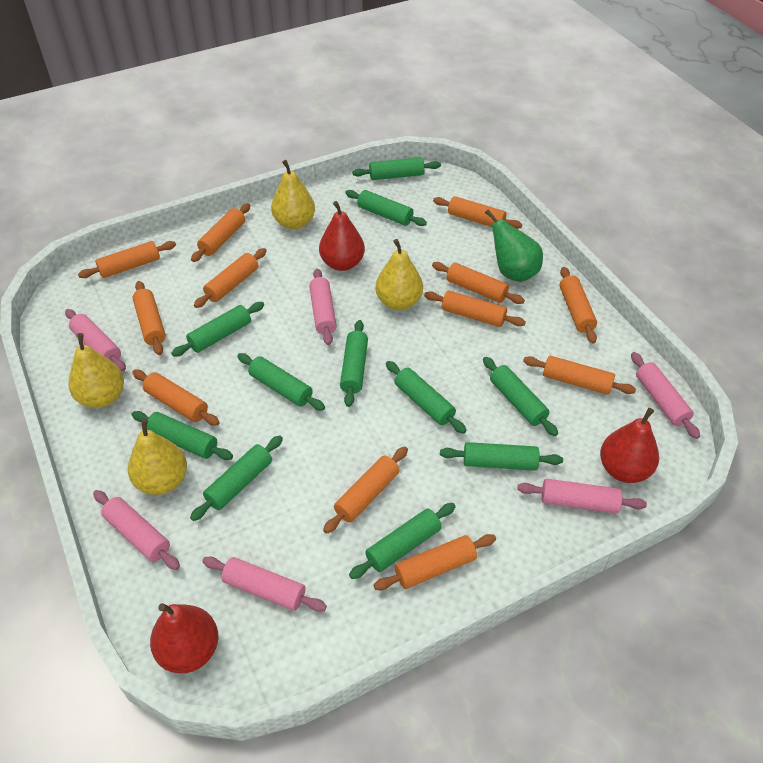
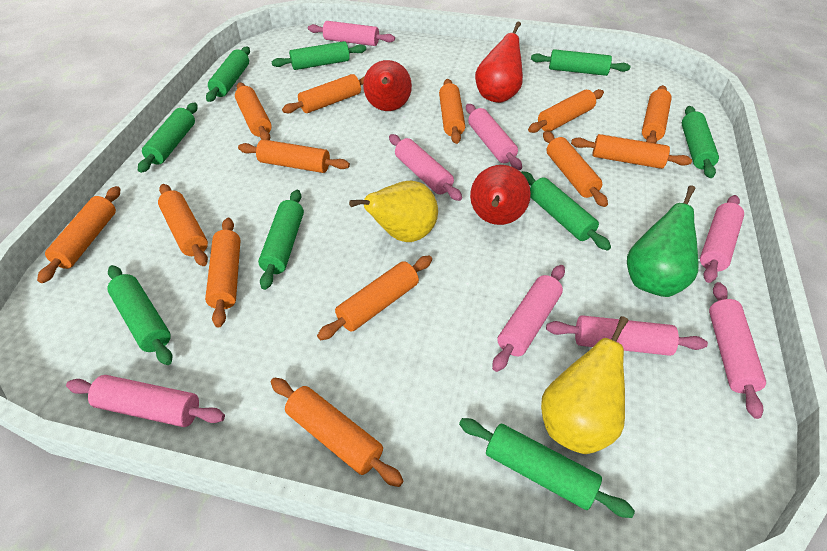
green rolling pin: [131,411,233,460] [172,302,264,357] [190,435,283,521] [237,353,325,411] [340,320,368,407] [345,190,427,226] [349,503,456,579] [352,157,441,180] [386,361,466,434] [440,442,563,471] [483,357,558,436] = 11 -> [107,265,173,365] [138,102,198,173] [206,47,250,102] [258,190,304,290] [271,41,366,70] [459,418,635,518] [521,171,611,251] [531,49,630,76] [682,106,719,178] = 9
orange rolling pin: [78,241,176,278] [132,281,166,355] [132,370,220,426] [191,203,250,262] [194,248,267,308] [323,446,408,534] [373,534,496,590] [424,291,526,327] [432,262,525,304] [433,196,522,229] [523,355,636,395] [560,267,597,343] = 12 -> [37,186,120,283] [158,184,208,266] [205,218,240,328] [235,83,272,140] [238,139,350,173] [271,378,403,487] [282,74,365,113] [317,256,432,340] [439,79,465,144] [528,89,604,133] [543,131,608,207] [571,134,692,169] [642,85,672,143] = 13
pink rolling pin: [65,309,126,371] [93,490,180,570] [202,556,327,612] [309,269,337,345] [517,479,647,514] [631,352,700,439] = 6 -> [66,375,225,427] [308,21,395,46] [389,134,462,201] [466,104,522,170] [492,265,565,372] [546,315,708,356] [700,195,744,283] [709,282,766,419] = 8
yellow pear: [69,333,124,408] [128,418,187,495] [271,160,315,229] [375,239,423,310] = 4 -> [349,181,438,242] [541,316,628,454] = 2

